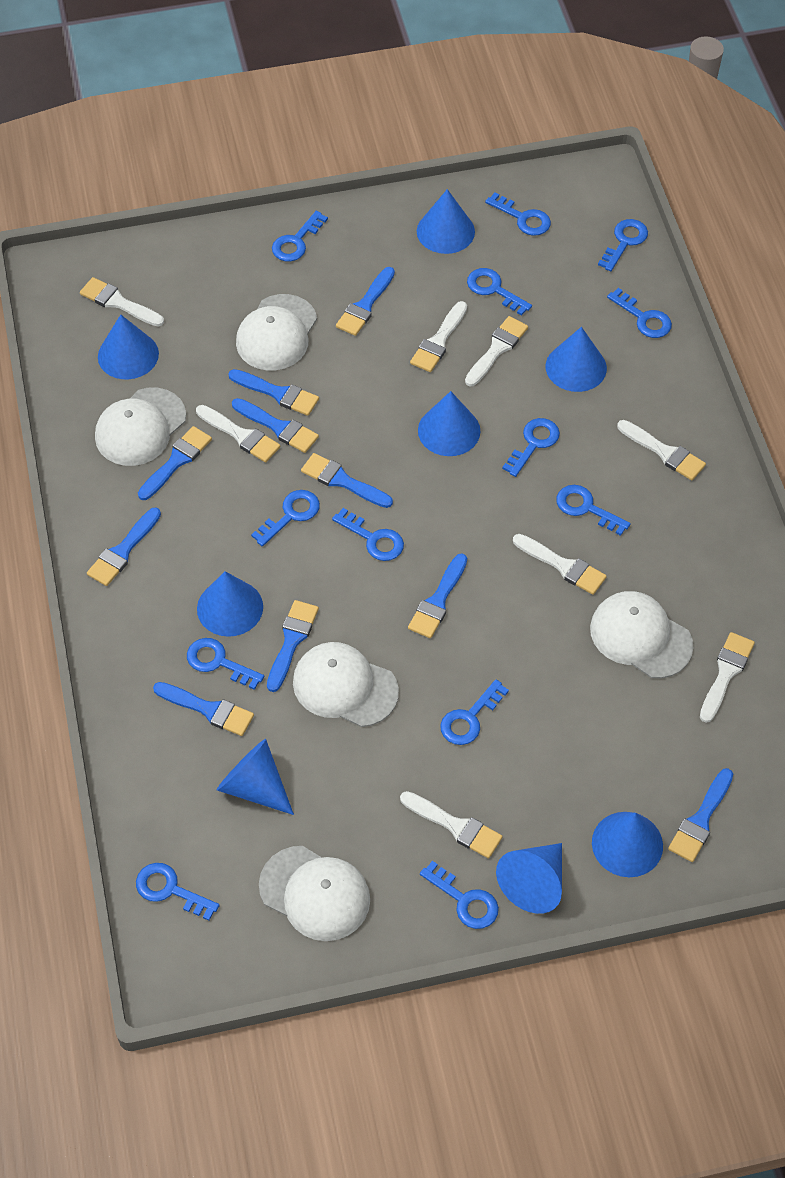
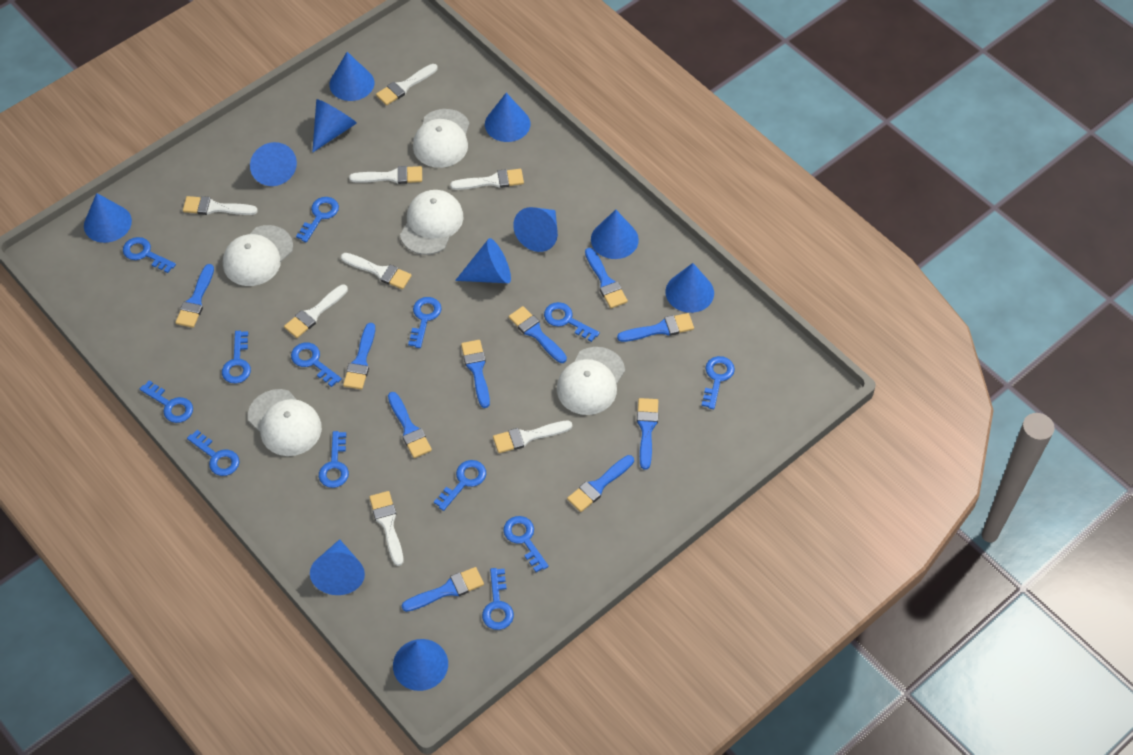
blue cone: [98,314,159,379] [197,571,263,637] [217,739,294,815] [417,189,475,254] [418,391,480,456] [496,843,562,914] [546,327,607,392] [592,812,663,877] = 8 -> [84,193,132,243] [250,142,297,186] [310,539,365,595] [312,99,357,153] [329,52,374,101] [393,639,448,691] [455,238,511,283] [485,93,531,142] [513,207,558,252] [591,210,639,259] [666,263,714,313] = 11

